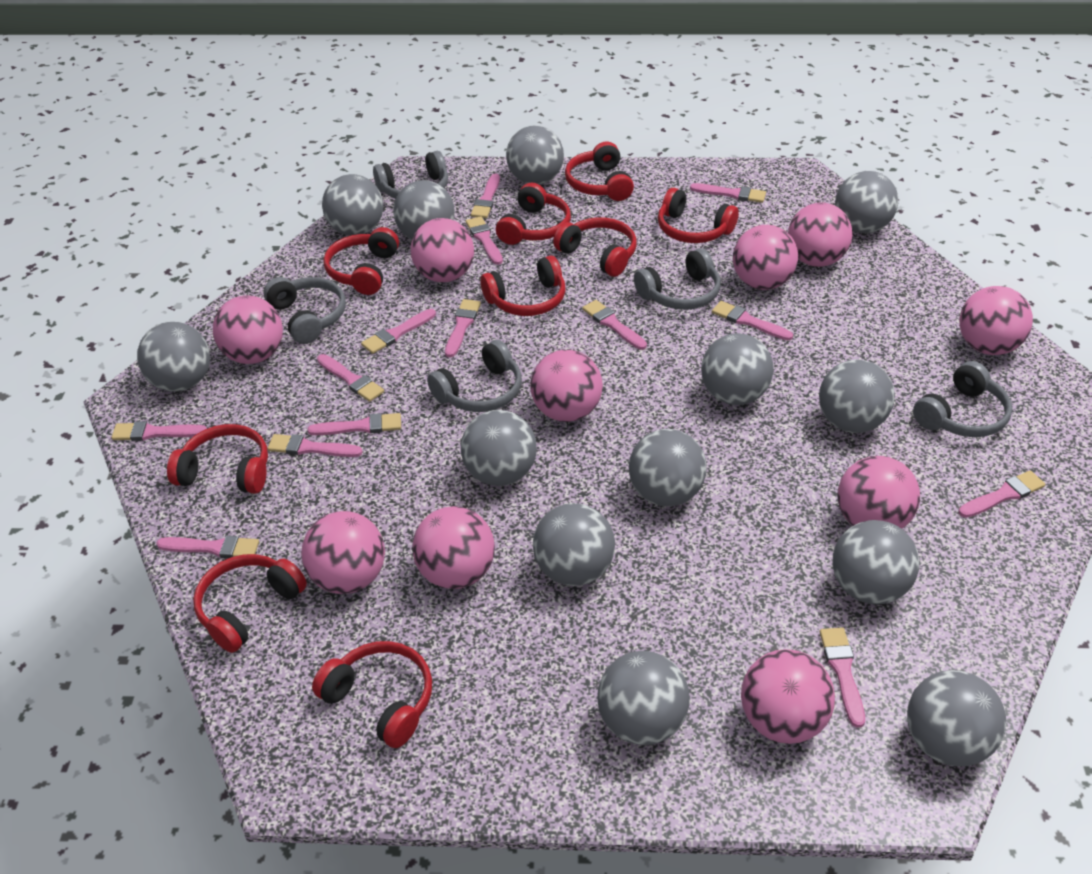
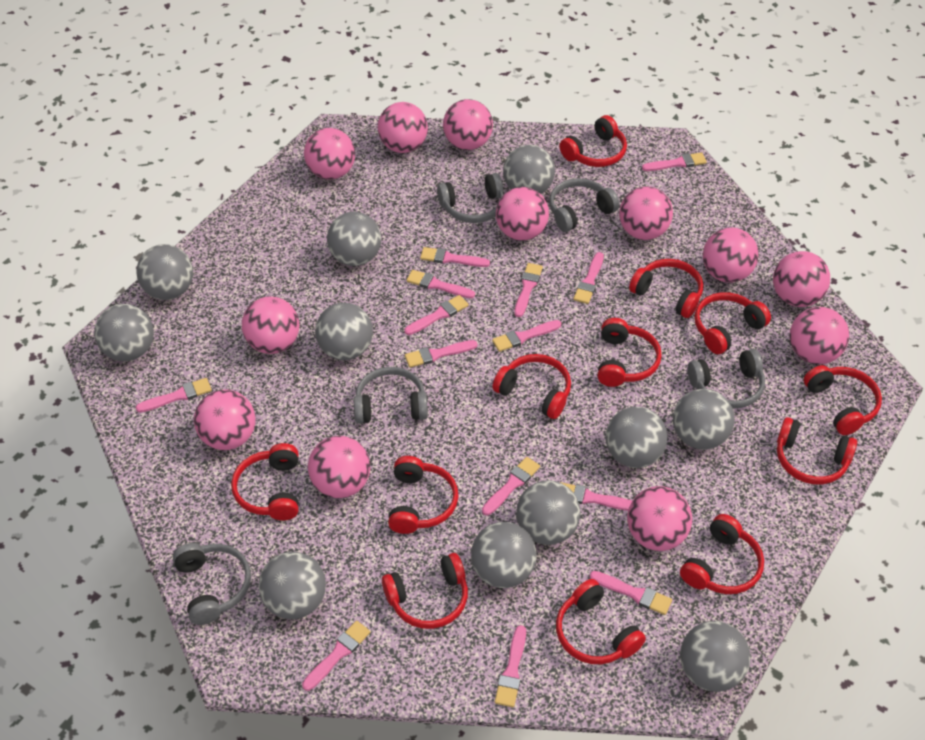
grey ball: [137,322,210,392] [322,174,383,236] [393,180,455,240] [461,410,537,486] [506,125,564,184] [533,503,615,586] [597,651,689,745] [629,429,707,506] [701,333,774,405] [819,359,895,433] [833,520,919,605] [835,171,898,233] [907,670,1006,766] = 13 -> [94,304,154,361] [137,244,193,300] [259,552,326,619] [315,303,373,360] [327,212,381,266] [471,522,537,588] [503,145,555,194] [516,480,581,545] [606,407,668,468] [673,389,735,450] [680,621,751,692] = 11
pink ball: [213,295,283,364] [301,511,385,594] [411,218,474,282] [412,506,495,589] [530,350,603,422] [733,225,798,290] [741,649,835,744] [788,202,852,267] [838,456,920,529] [959,286,1033,355] = 10 -> [194,389,256,450] [242,297,299,354] [304,128,355,180] [308,436,370,498] [378,102,428,153] [443,99,493,150] [496,187,549,241] [619,186,673,240] [627,486,692,551] [703,228,759,282] [773,251,830,307] [790,307,849,364] = 12
red headphones: [167,424,268,494] [193,554,307,653] [312,641,432,748] [324,227,399,295] [481,256,565,316] [496,183,571,245] [553,217,637,277] [565,142,634,201] [658,188,739,243] = 9 -> [231,443,299,520] [382,553,468,629] [388,456,459,534] [493,354,571,419] [556,579,646,664] [559,115,627,167] [597,318,662,387] [629,259,703,318] [680,514,764,594] [694,292,771,354] [777,417,857,484] [804,365,882,435] = 12

